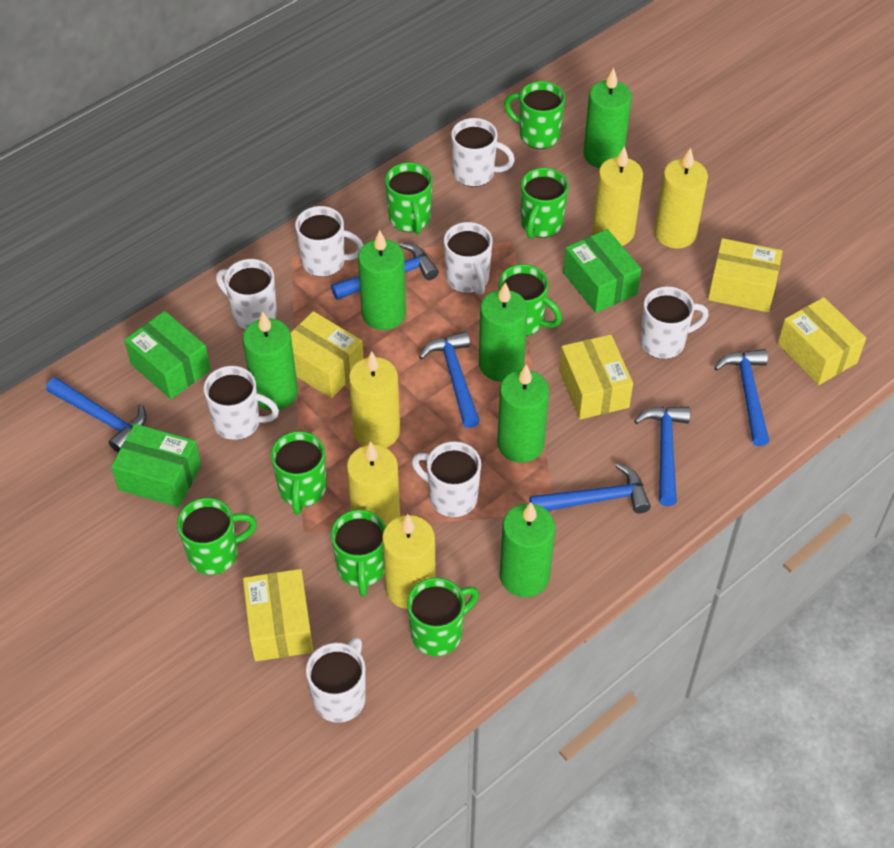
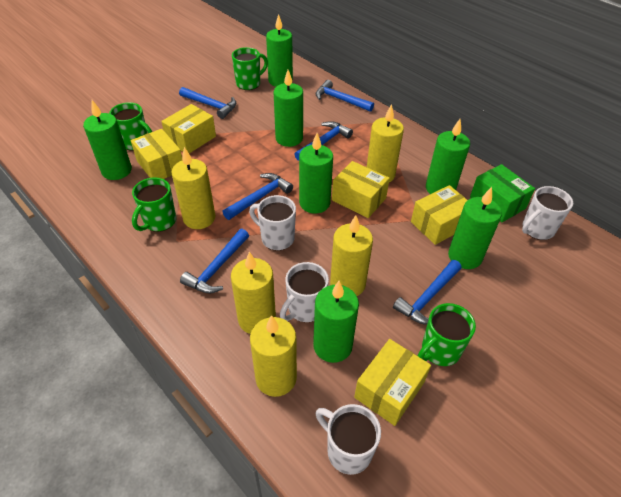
green box: [111,424,201,507] [124,311,211,399] [563,229,641,313] = 3 -> [470,164,535,222] = 1
green candle: [243,312,298,411] [358,230,406,330] [479,282,528,382] [497,364,549,463] [500,502,555,597] [583,68,632,168] = 6 -> [83,100,132,180] [266,14,293,87] [274,70,303,147] [299,133,333,214] [313,281,359,363] [426,119,470,194] [448,187,502,269] = 7
green mug: [177,498,257,575] [271,431,326,515] [331,510,386,597] [385,162,432,234] [407,578,479,656] [499,264,562,336] [504,81,565,149] [521,168,568,239] = 8 -> [109,102,152,151] [132,178,176,232] [232,47,268,90] [417,303,476,366] = 4
white mug: [203,366,279,440] [216,259,277,329] [295,206,363,277] [306,637,366,723] [412,441,481,517] [444,222,492,296] [451,118,515,187] [640,286,709,359] = 8 -> [249,195,296,251] [280,262,329,322] [316,404,381,475] [522,186,573,240] = 4

